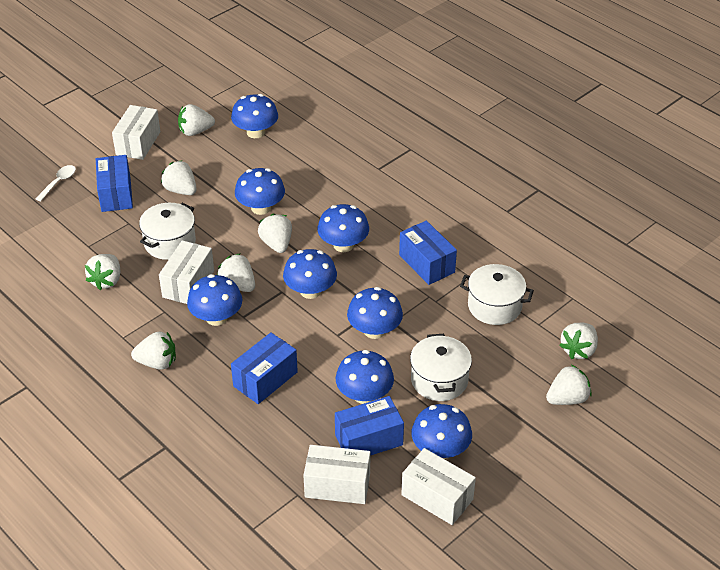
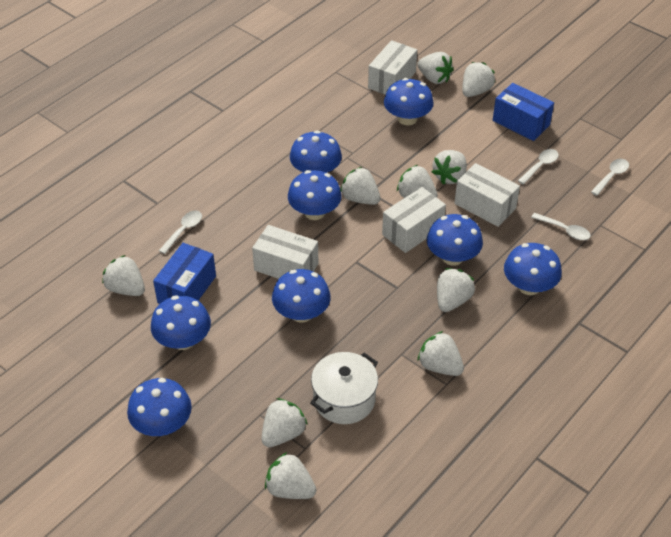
blue box: [96,155,133,212] [231,332,298,404] [335,396,404,456] [399,221,457,285] = 4 -> [153,243,216,304] [493,83,554,141] = 2
white pot: [139,203,196,260] [410,334,472,401] [460,264,534,325] = 3 -> [310,352,378,424] = 1
white spoon: [35,165,76,201] = 1 -> [159,211,202,254] [518,149,559,185] [531,213,591,240] [591,159,629,196] = 4
white strawberry: [85,254,120,290] [131,332,176,370] [161,160,197,195] [178,104,215,136] [217,253,255,292] [258,214,292,253] [546,365,592,405] [559,323,598,359] = 8 -> [102,255,145,296] [262,398,308,447] [265,452,316,499] [340,167,381,205] [397,165,438,198] [417,52,454,84] [418,331,464,376] [432,150,467,184] [437,268,475,312] [462,62,495,97] = 10

